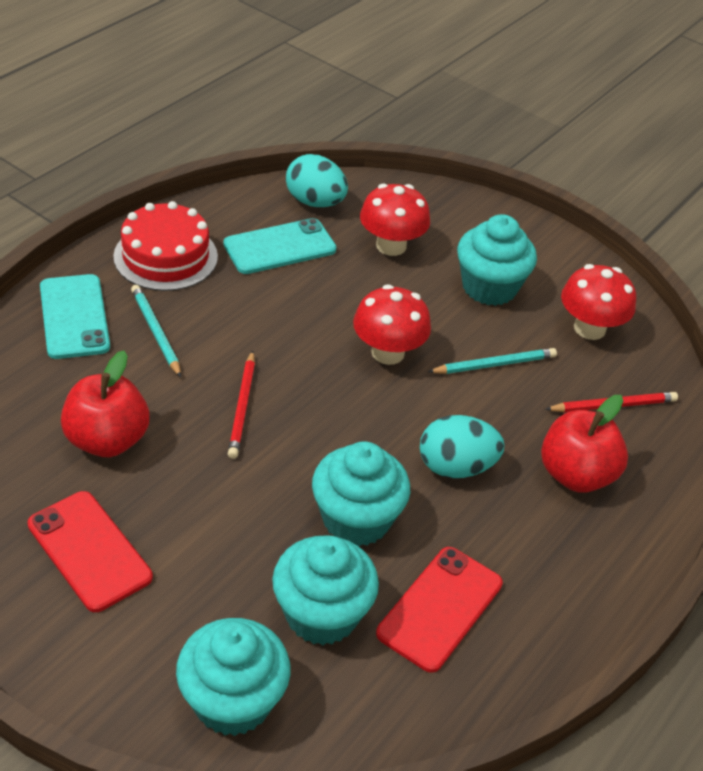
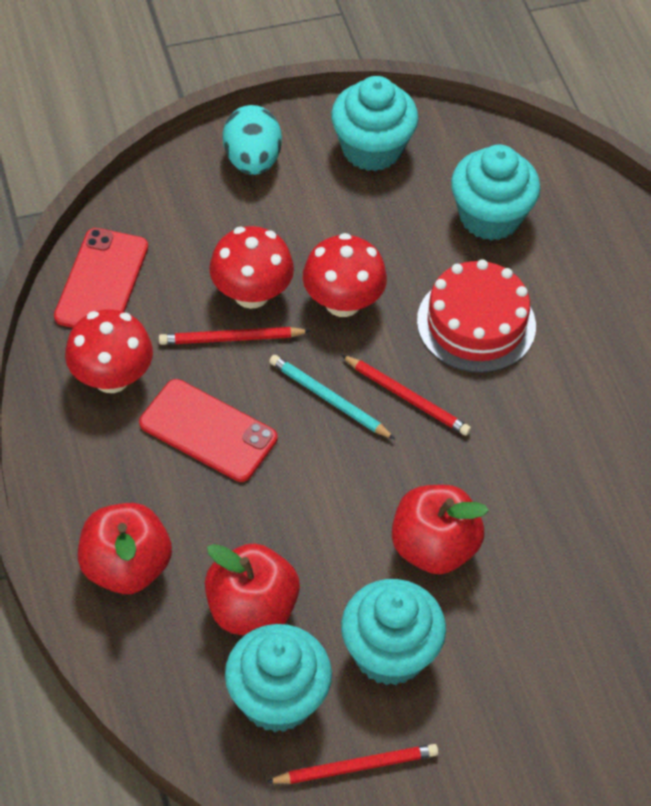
red apple: [61,351,150,457] [541,395,628,493] = 2 -> [78,503,172,594] [205,543,300,635] [392,485,489,575] = 3
red pencil: [228,351,255,459] [545,392,678,412] = 2 -> [159,327,311,345] [266,744,438,784] [342,355,471,436] = 3
turquoise egg: [286,154,348,207] [420,415,505,478] = 2 -> [223,105,282,175] = 1
turquoise pencil: [131,285,181,377] [428,348,557,374] = 2 -> [269,355,395,439] = 1
turquoise phone: [40,274,110,359] [223,218,337,274] = 2 -> none = 0

